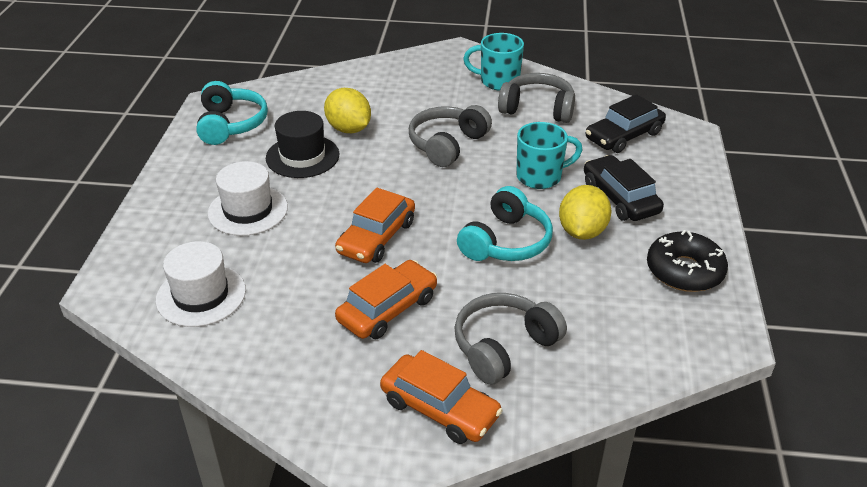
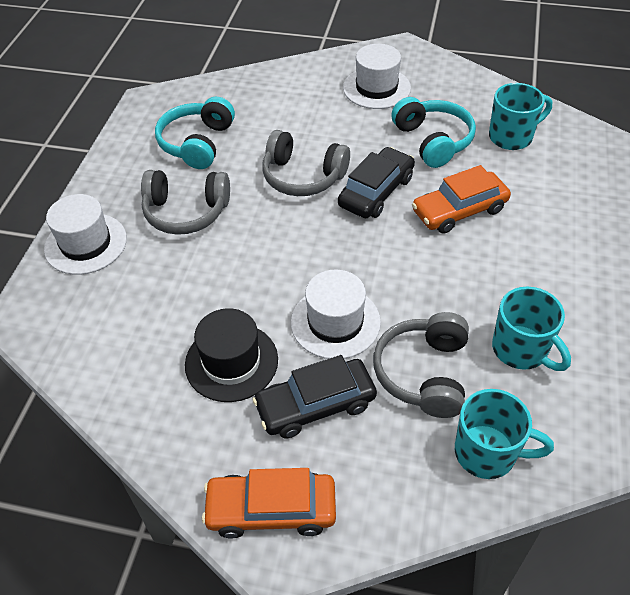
black donut: [647,230,728,292] = 1 -> none = 0
orange car: [335,188,415,263] [335,260,437,339] [380,350,503,444] = 3 -> [202,468,336,539] [412,165,511,234] = 2
turquoise mug: [463,33,524,90] [516,122,583,189] = 2 -> [455,389,554,479] [489,83,552,150] [492,287,571,371] = 3
white hat: [156,241,246,327] [208,161,288,236] = 2 -> [44,194,127,275] [291,269,381,359] [343,44,411,109] = 3
yellow lemon: [324,88,371,133] [559,185,611,240] = 2 -> none = 0

